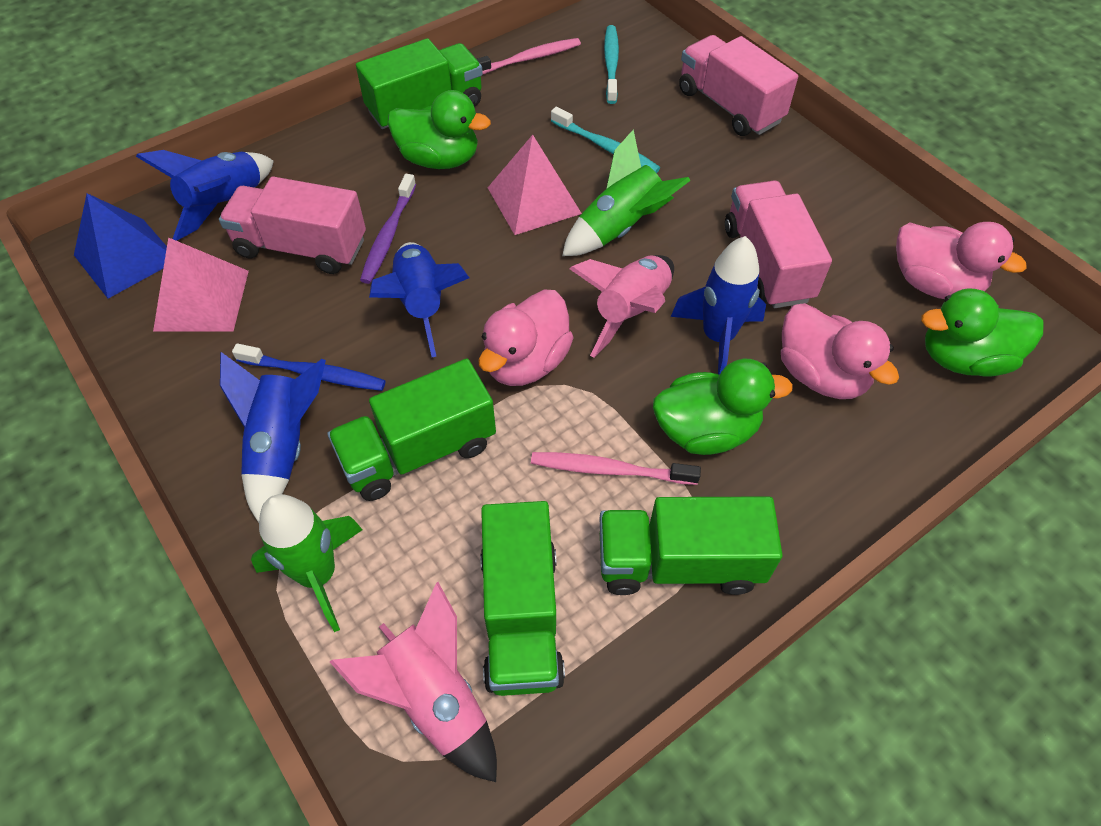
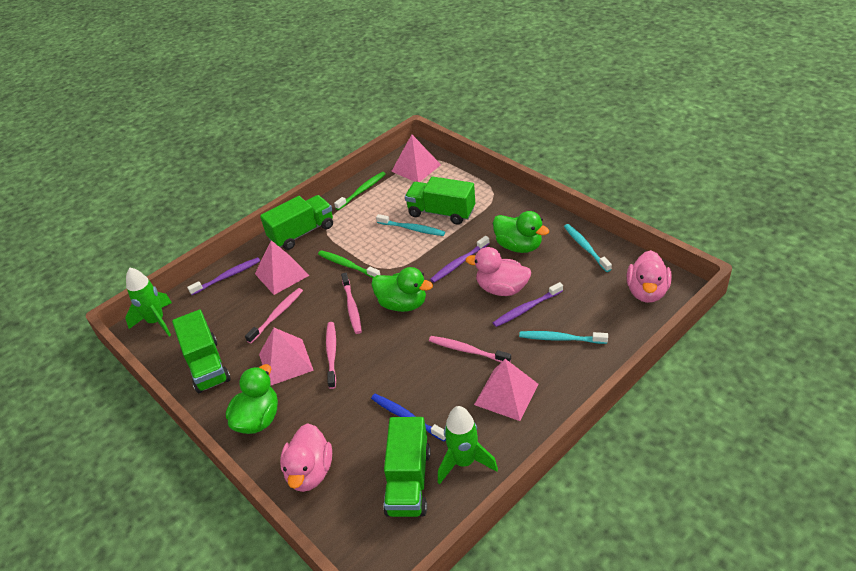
blue pyramid: [74,193,167,299] = 1 -> none = 0
blue rocket: [136,150,274,241] [220,352,326,523] [369,242,469,357] [671,236,766,375] = 4 -> none = 0
green toothbrush: none = 0 -> [318,250,380,278] [334,172,386,210] = 2
pink pyramid: [153,237,249,332] [488,135,582,235] = 2 -> [255,240,310,295] [259,328,314,386] [391,134,441,182] [474,359,539,421] = 4
pink rocket: [330,582,497,782] [569,255,674,358] = 2 -> none = 0
pink toothbrush: [477,38,581,75] [531,452,701,485] = 2 -> [245,288,303,343] [326,322,336,389] [341,273,362,334] [429,336,511,362] = 4
pink truck: [219,177,366,274] [679,35,798,136] [725,181,832,308] = 3 -> none = 0
purple toothbrush: [360,174,416,284] = 1 -> [187,257,260,295] [430,236,490,283] [493,282,563,327] = 3
turquoise toothbrush: [551,107,660,173] [604,25,619,104] = 2 -> [376,214,445,236] [519,331,608,344] [564,224,612,272] = 3

